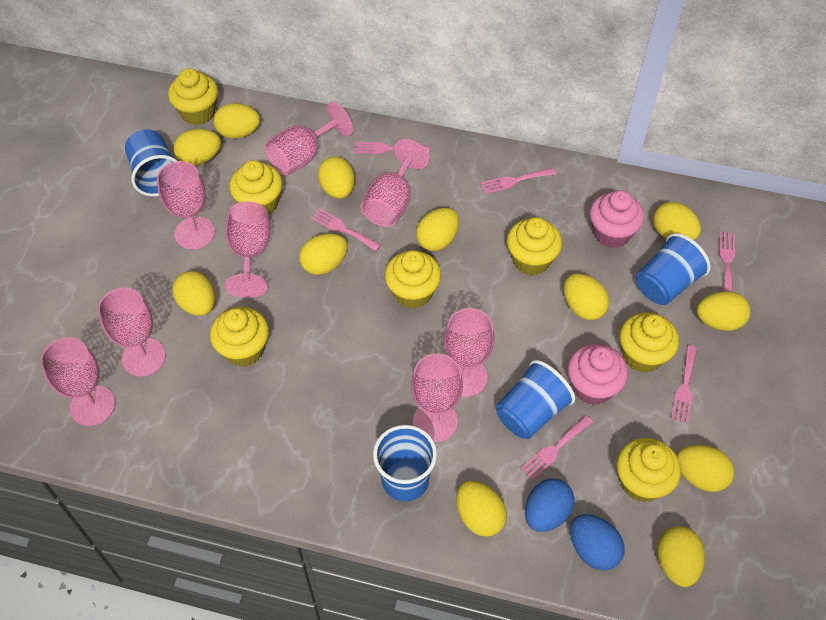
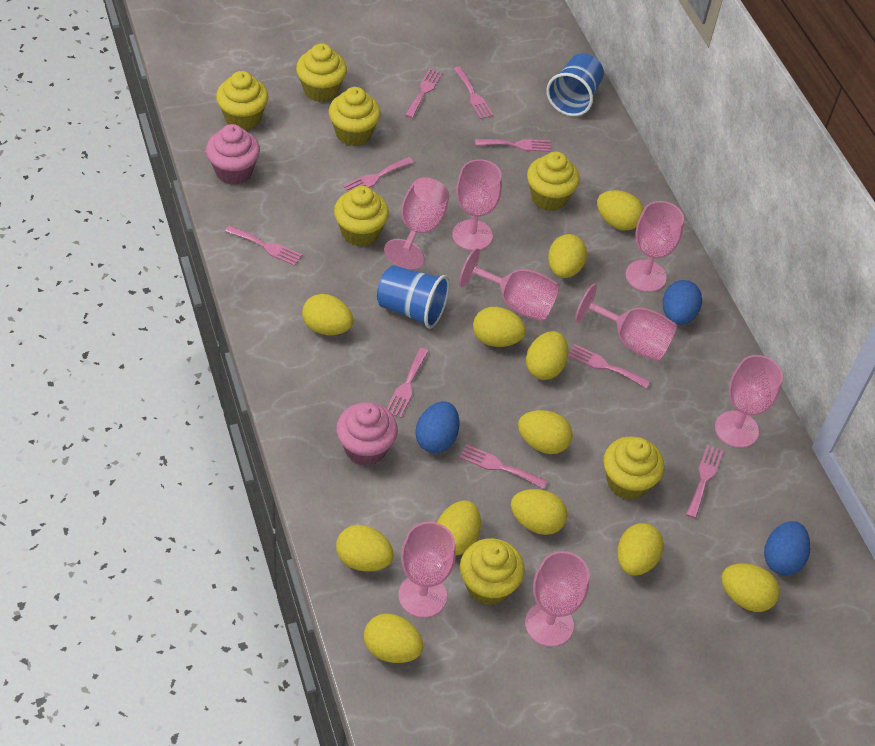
blue cup: [125,129,177,196] [373,425,437,502] [496,360,575,439] [636,233,711,305] = 4 -> [377,265,449,329] [546,53,604,116] = 2
blue egg: [525,478,575,532] [570,514,624,571] = 2 -> [415,401,459,453] [663,280,702,325] [764,521,810,576] = 3
pink fork: [311,208,381,251] [354,142,429,154] [480,168,556,194] [520,415,593,481] [671,345,697,423] [719,232,735,292] = 6 -> [225,225,302,266] [343,157,414,192] [387,348,429,418] [405,68,442,118] [454,67,494,119] [459,444,547,489] [475,139,551,152] [568,344,650,388] [686,445,723,518] = 9

